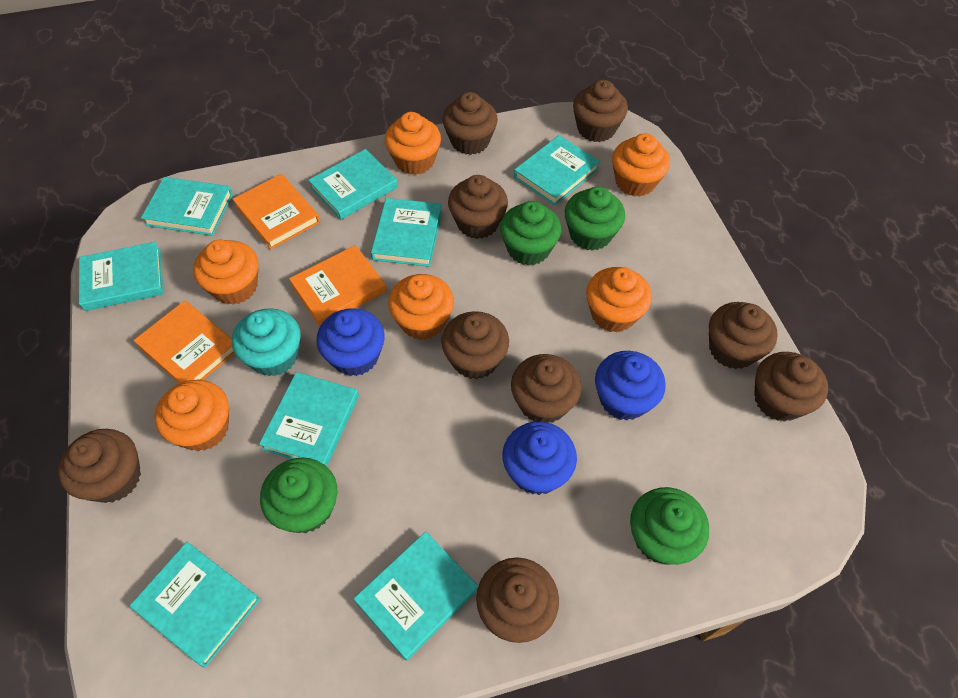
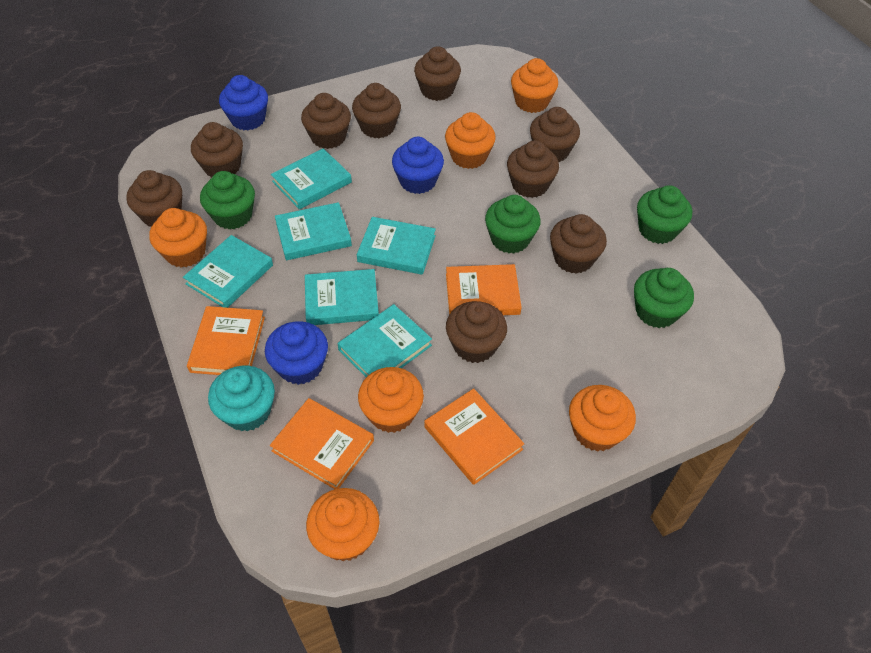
orange book: [134,300,235,384] [232,174,320,249] [289,245,387,327] = 3 -> [187,306,265,375] [270,398,374,489] [424,388,524,485] [446,264,522,315] = 4
turquoise book: [79,242,163,311] [130,542,260,667] [141,177,233,236] [259,372,359,466] [308,149,398,220] [354,532,478,661] [371,198,442,267] [514,135,600,206] = 8 -> [183,235,273,308] [271,148,352,210] [275,202,352,260] [305,269,379,325] [337,304,432,377] [357,217,436,275] = 6

